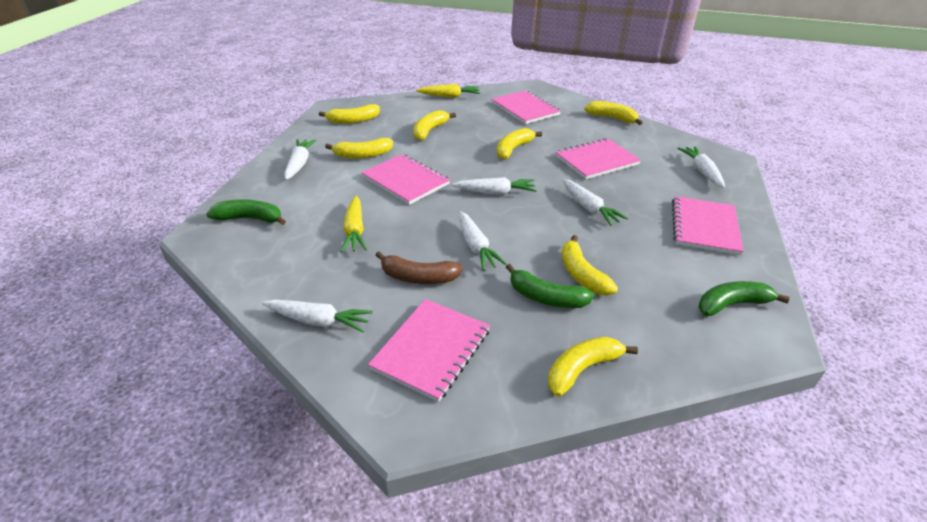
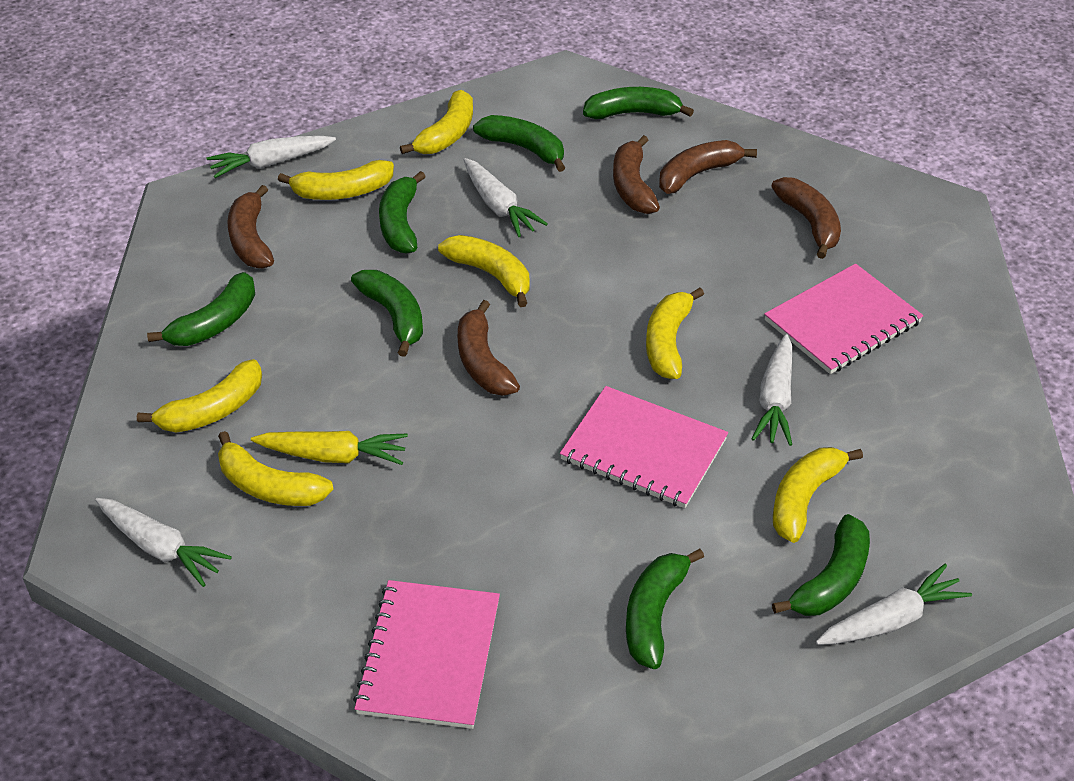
brown banana: [376,251,463,284] = 1 -> [227,185,274,269] [458,300,520,396] [613,135,660,214] [659,140,757,194] [771,177,841,259] = 5
green banana: [206,199,286,225] [506,264,595,308] [698,281,790,316] = 3 -> [147,272,255,346] [351,270,423,357] [379,171,426,254] [473,115,565,172] [583,87,694,119] [626,549,704,669] [772,514,870,616] = 7
pink notebook: [361,154,450,205] [368,299,490,402] [492,90,561,124] [555,138,641,179] [672,196,744,255] = 5 -> [353,580,500,729] [560,386,728,508] [764,264,923,374] = 3
white carrot: [262,300,373,333] [284,139,316,180] [451,177,537,194] [459,211,507,271] [562,179,628,226] [677,146,725,188] = 6 -> [95,498,232,587] [206,136,336,178] [464,158,548,237] [752,334,792,446] [816,564,972,645] = 5
yellow carrot: [341,196,367,252] [416,84,480,98] = 2 -> [251,431,408,465] = 1

